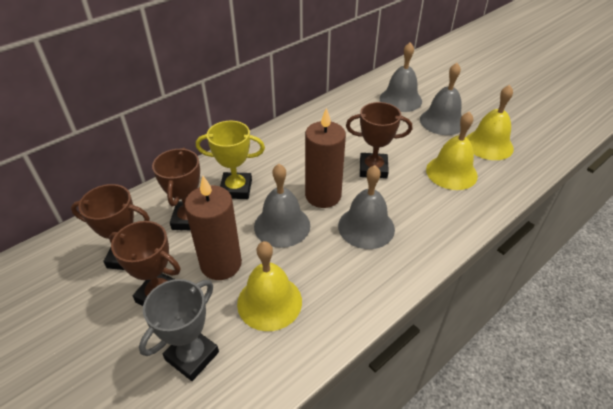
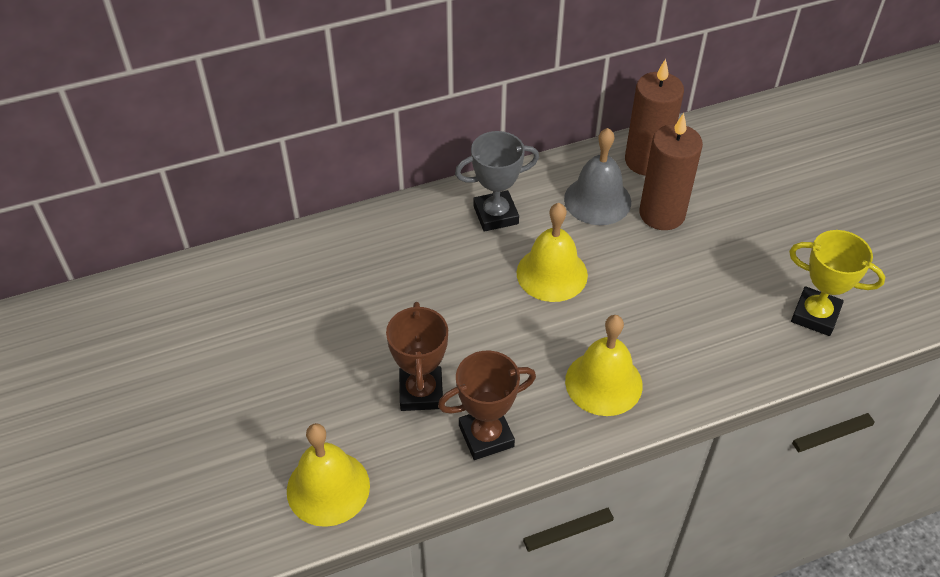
brown trophy: [71,184,150,270] [109,221,181,306] [152,148,200,230] [346,102,412,179] = 4 -> [386,302,448,411] [438,351,536,460] = 2
grey bell: [254,164,310,248] [338,165,395,249] [380,42,422,112] [420,63,462,135] = 4 -> [564,128,631,225] = 1

